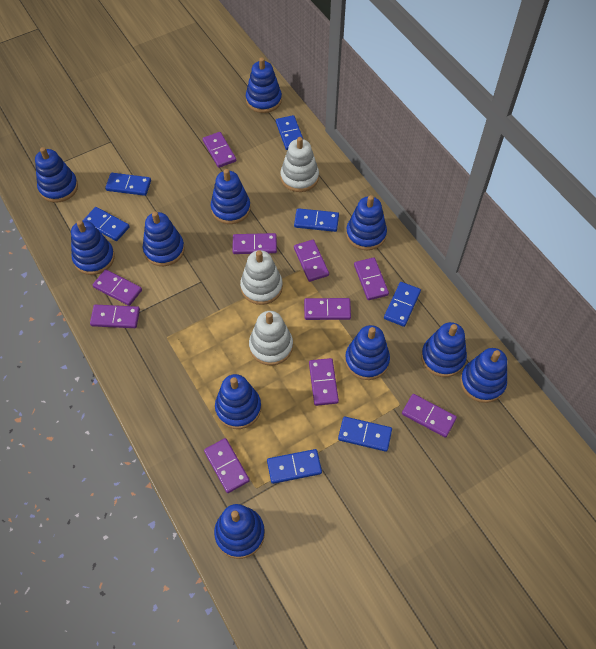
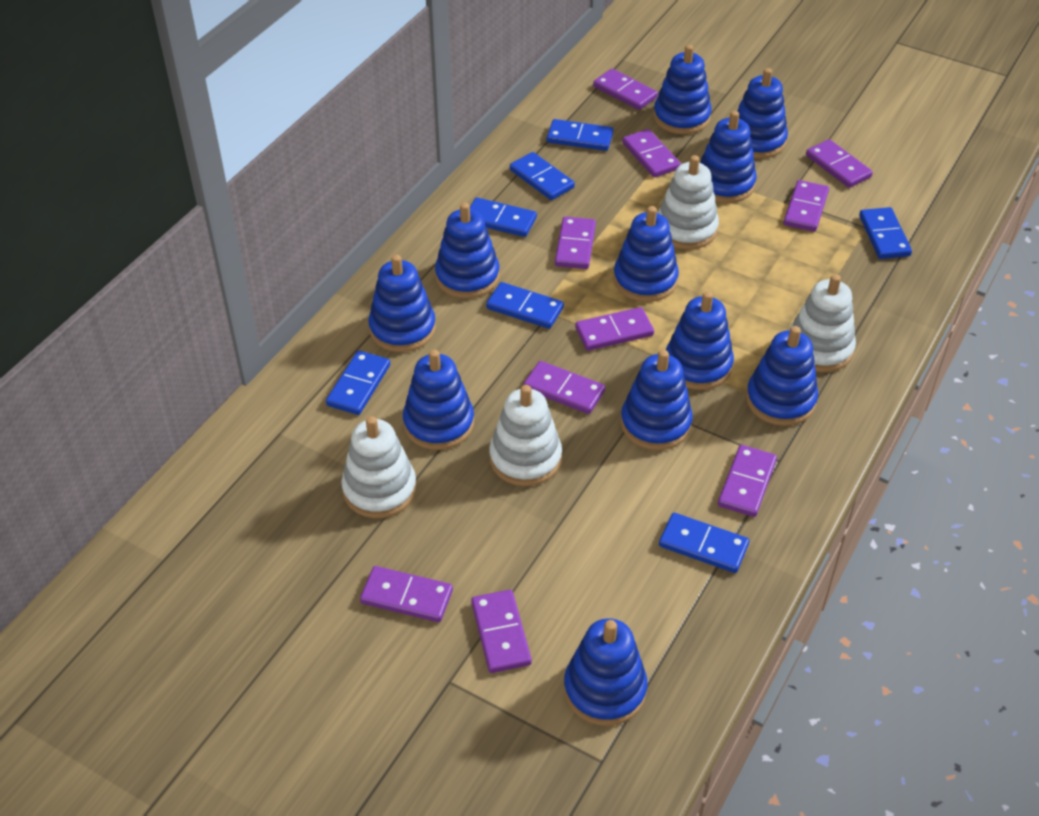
white stacking toy: [240,250,283,305] [249,311,293,366] [280,137,319,192] = 3 -> [341,416,416,518] [489,385,562,486] [658,155,719,249] [789,274,856,372] = 4

